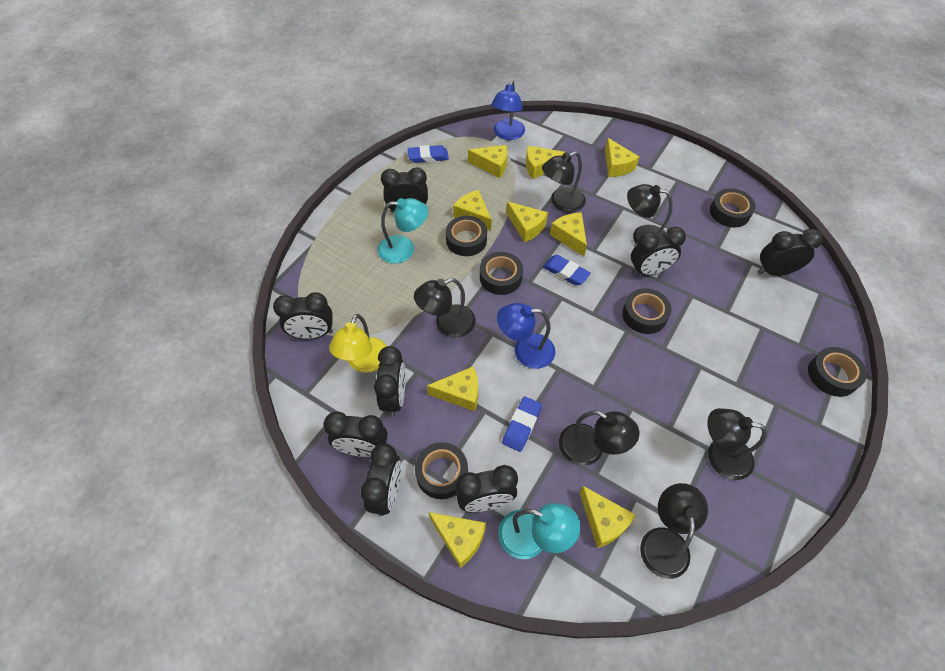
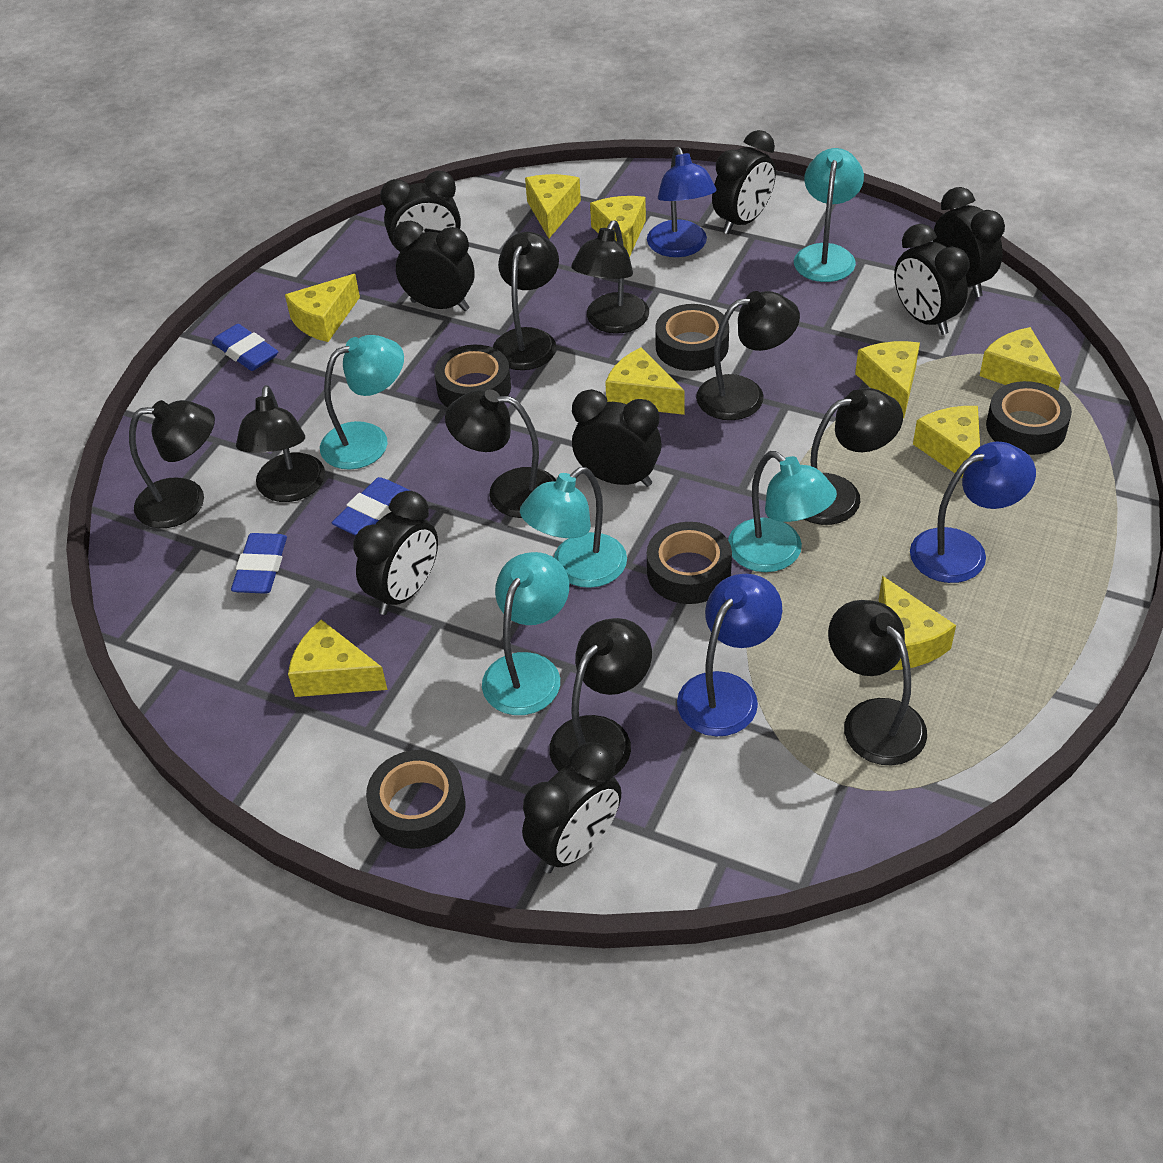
black lamp: [414,278,476,338] [542,151,586,213] [559,410,639,466] [627,184,673,245] [640,483,708,579] [707,408,767,480] = 6 -> [129,400,215,528] [236,385,325,502] [445,390,556,518] [493,232,559,370] [549,618,652,776] [571,220,649,334] [696,291,800,420] [804,388,903,525] [828,600,927,765] = 9
black tape: [415,442,468,499] [446,216,487,256] [480,252,523,295] [622,288,671,334] [710,188,755,227] [808,347,867,397] = 6 -> [366,750,466,849] [434,345,511,408] [647,522,732,604] [655,304,729,371] [986,381,1072,455] = 5
blue lamp: [491,80,525,140] [497,303,555,369] = 2 -> [647,147,717,257] [677,574,782,737] [910,442,1036,583] = 3
turquoise lamp: [377,198,428,264] [498,503,581,559] = 2 -> [320,335,404,470] [482,552,569,715] [520,467,627,588] [728,451,837,572] [794,148,864,282] = 5
yellow lamp: [329,314,387,373] = 1 -> none = 0

